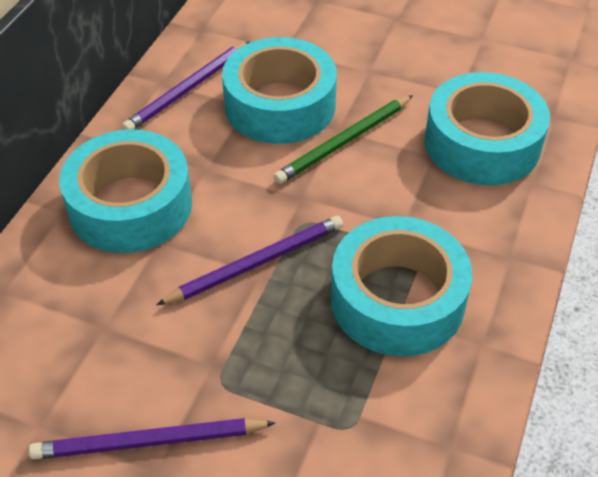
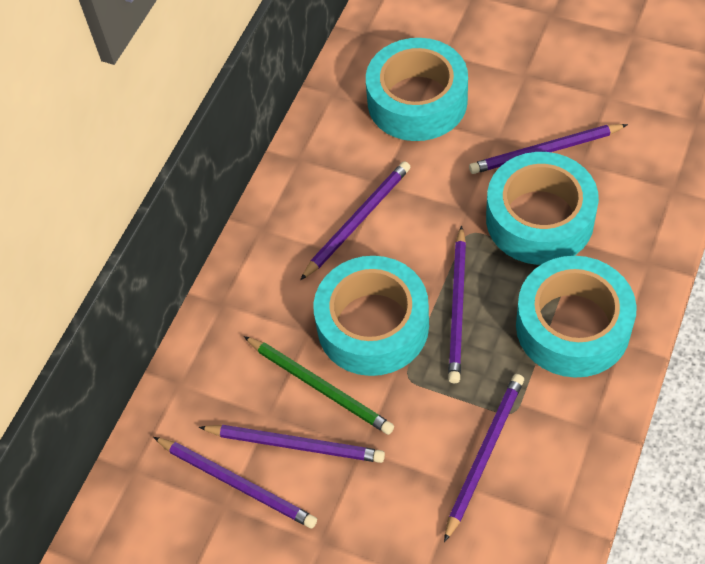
purple pencil: [29,418,276,459] [122,41,250,130] [156,216,343,305] = 3 -> [153,437,317,529] [199,425,385,463] [300,161,410,280] [444,374,524,542] [448,225,466,383] [469,124,628,174] = 6

